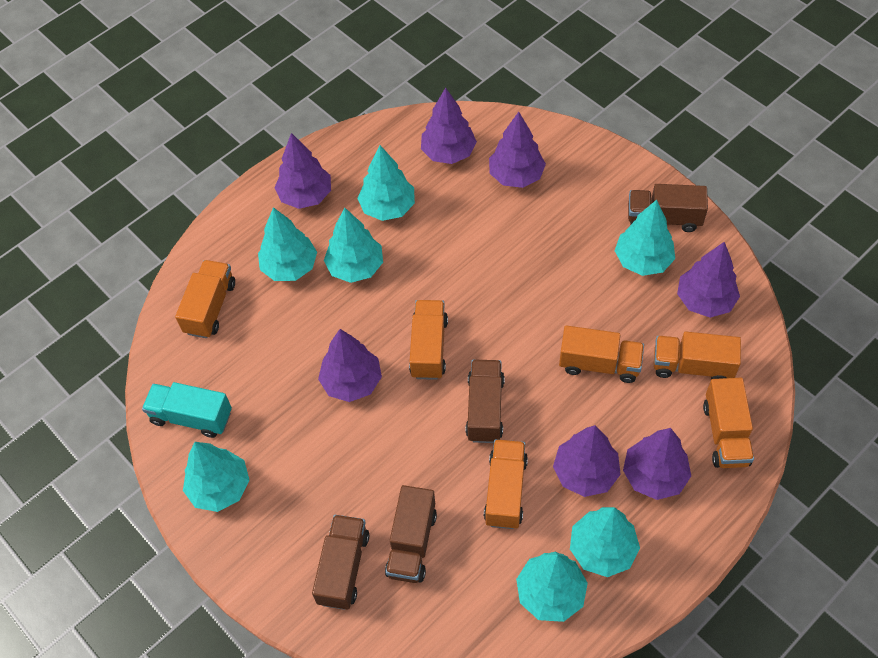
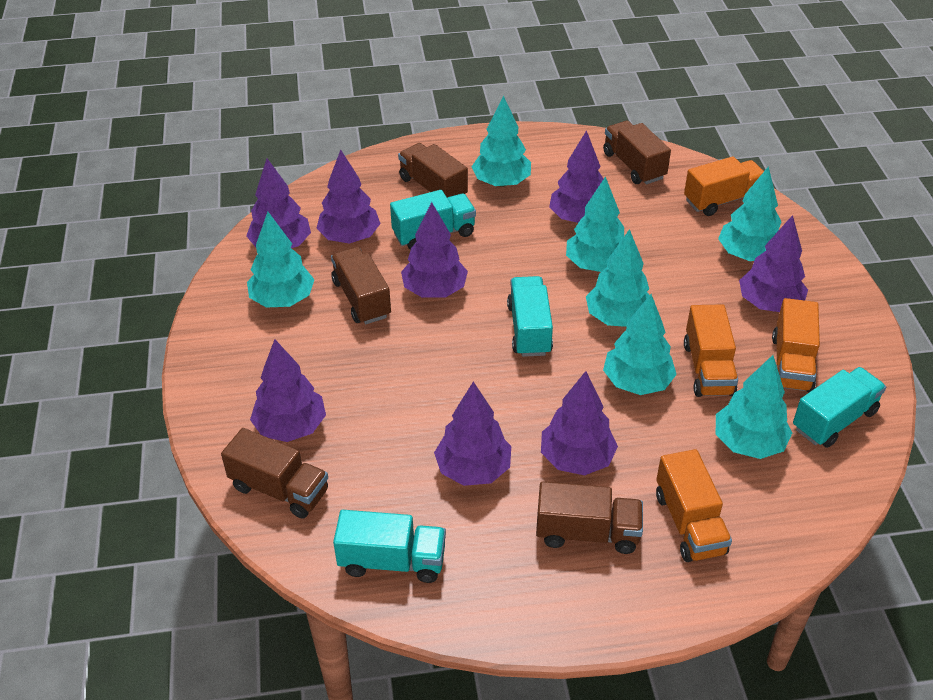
brown truck: [312,515,369,610] [385,485,437,583] [465,360,505,443] [628,184,708,232] = 4 -> [221,428,328,519] [331,247,391,324] [398,143,468,197] [536,482,643,554] [603,121,671,184] = 5
orange truck: [175,260,235,338] [409,300,448,380] [484,439,528,529] [559,325,644,383] [654,332,741,379] [703,378,754,468] = 6 -> [656,449,732,562] [684,156,764,216] [684,304,738,397] [772,298,820,392] = 4
purple tree: [274,133,331,209] [318,329,382,402] [421,88,477,164] [489,112,546,188] [553,425,621,497] [623,428,691,500] [677,242,740,318] = 7 -> [246,158,311,248] [250,339,326,442] [317,150,381,244] [401,202,468,298] [434,382,511,486] [541,371,618,475] [549,130,604,223] [739,215,808,312] = 8
turquoise truck: [142,382,232,438] = 1 -> [333,510,446,583] [390,190,476,250] [507,276,553,357] [793,367,886,448] = 4

